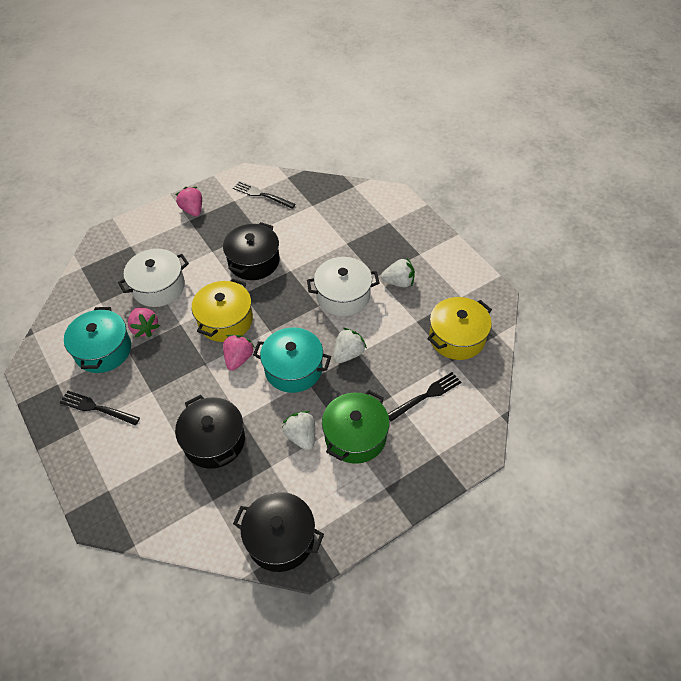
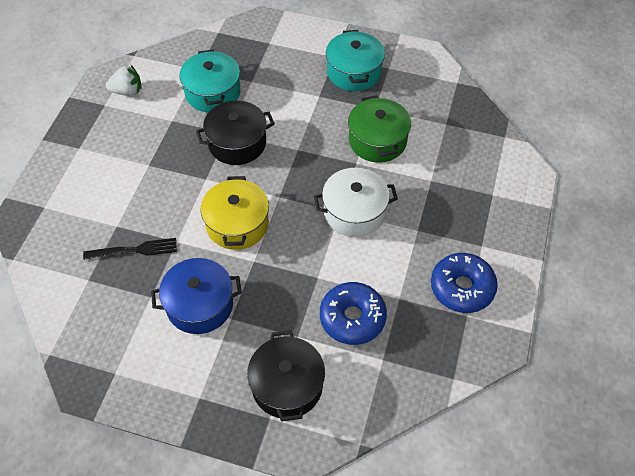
black fork: [59,391,140,425] [233,181,296,209] [388,372,461,421] = 3 -> [83,238,177,260] = 1
black pot: [175,395,245,469] [223,222,280,280] [233,492,324,572] = 3 -> [196,100,275,165] [247,330,325,421] = 2
blue donut: none = 0 -> [320,282,387,345] [431,253,498,313] = 2
blue pot: none = 0 -> [151,258,242,334] = 1
pink strawberry: [128,307,160,337] [175,187,202,216] [223,335,254,371] = 3 -> none = 0
white pot: [118,249,189,307] [307,257,379,316] = 2 -> [314,168,398,237] = 1
white strawberry: [282,411,315,450] [333,328,367,363] [381,258,415,287] = 3 -> [106,65,142,96] = 1
yellow pot: [192,278,253,342] [427,297,492,360] = 2 -> [201,176,269,250] = 1

